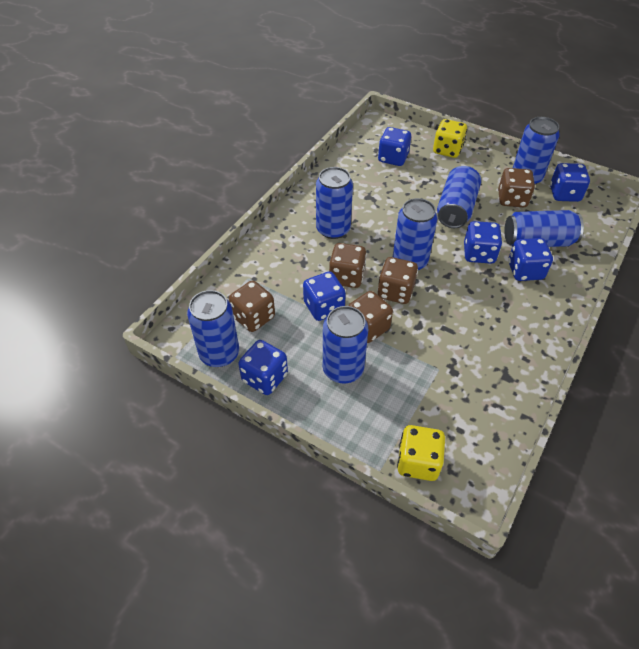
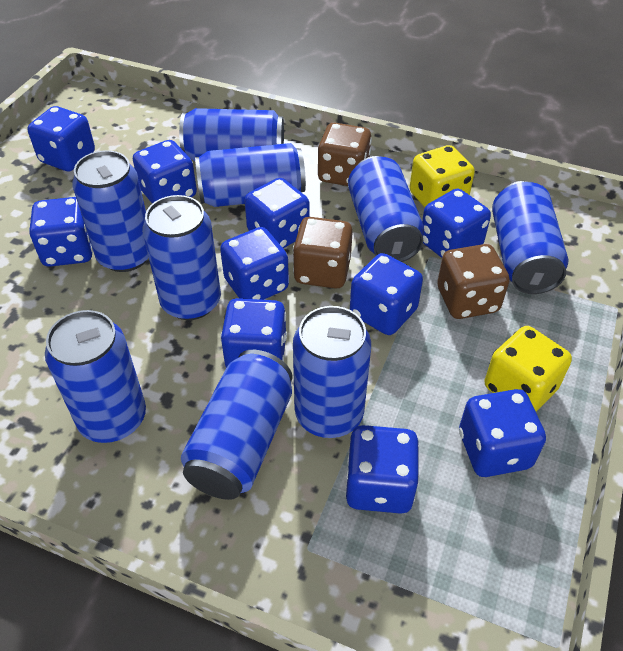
blue can: [187,290,239,367] [316,167,353,239] [323,306,368,383] [393,198,437,270] [437,166,481,228] [504,210,584,247] [513,117,560,185] = 7 -> [45,310,146,443] [72,150,149,272] [142,195,221,320] [179,108,284,161] [181,350,293,500] [195,143,306,207] [293,306,371,438] [348,156,424,262] [492,181,569,294] = 9
blue dice: [238,340,288,395] [303,271,346,321] [378,127,411,166] [464,221,502,264] [508,238,553,281] [550,163,590,202] = 6 -> [27,106,95,171] [29,197,93,267] [133,140,197,204] [220,227,289,300] [220,298,287,367] [245,178,310,248] [346,425,420,514] [350,253,423,335] [422,189,491,258] [459,389,546,477] = 10
brown dice: [229,281,275,332] [329,243,367,288] [348,291,393,343] [377,257,418,304] [498,168,535,207] = 5 -> [293,217,353,289] [318,123,372,186] [437,244,510,319] = 3

